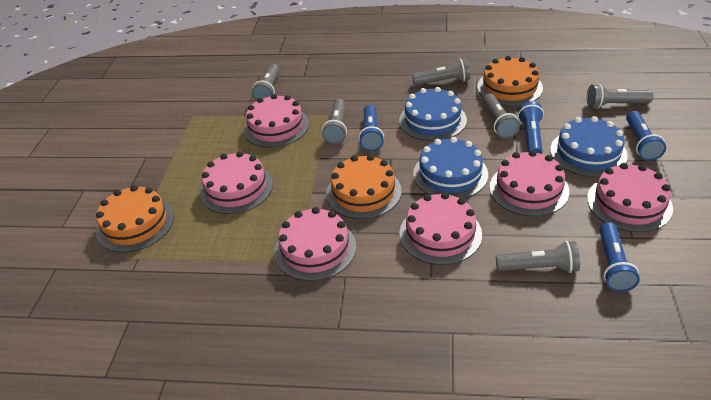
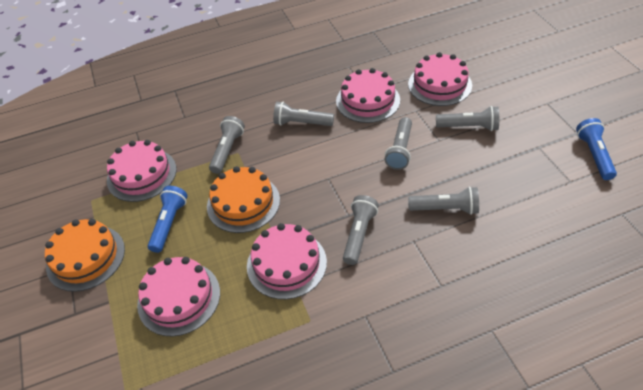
blue cake: [399,87,467,141] [413,137,488,198] [550,116,628,177] = 3 -> none = 0
blue flashlight: [359,105,384,151] [518,101,544,154] [599,222,640,292] [626,111,666,161] = 4 -> [148,186,188,253] [576,118,617,180] = 2
orange cake: [96,185,174,253] [326,155,402,219] [477,56,543,106] = 3 -> [45,219,125,292] [207,166,280,233] = 2
pink cake: [199,151,273,214] [243,94,309,148] [274,207,356,281] [400,192,482,265] [490,150,569,217] [587,163,673,232] = 6 -> [107,140,177,202] [137,257,220,336] [247,223,327,299] [336,68,400,123] [408,52,472,106] = 5

